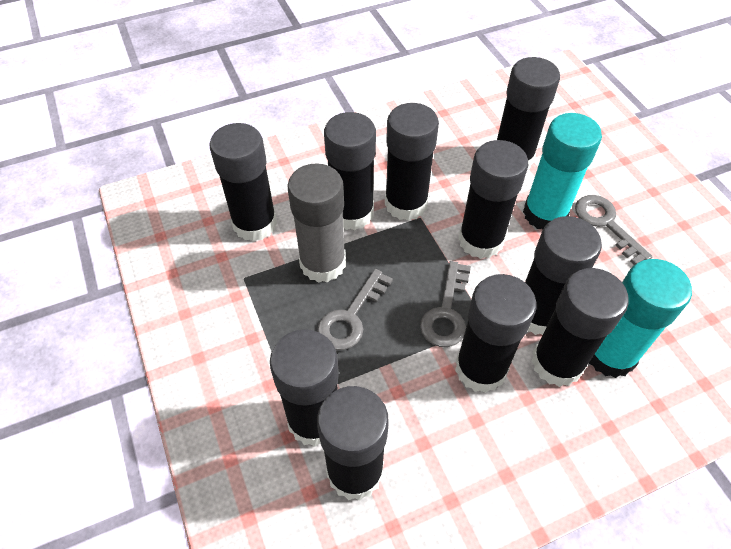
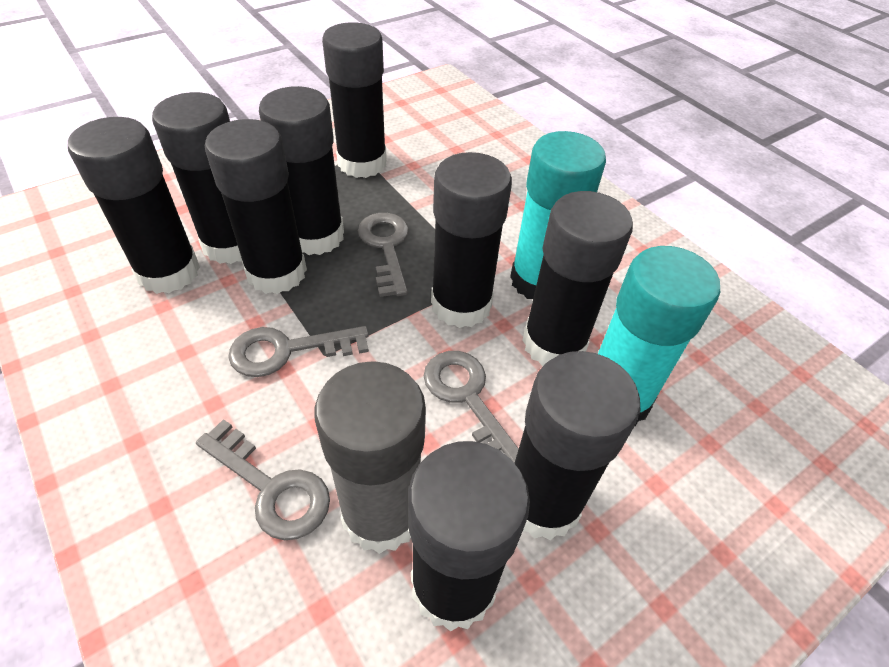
black glue stick: [210,123,277,242] [270,329,339,447] [317,386,389,500] [324,112,376,230] [385,103,439,221] [455,274,537,393] [458,140,528,259] [497,57,560,169] [525,216,602,335] [531,268,629,387] = 10 -> [68,117,200,294] [152,92,242,264] [205,119,307,294] [259,86,344,255] [322,22,387,178] [408,441,530,632] [431,152,512,328] [514,351,640,540] [522,191,633,366] = 9
grey key: [317,269,393,350] [420,261,471,347] [575,195,653,265] = 3 -> [196,419,330,540] [228,326,369,377] [358,213,409,297] [424,351,519,463] = 4

